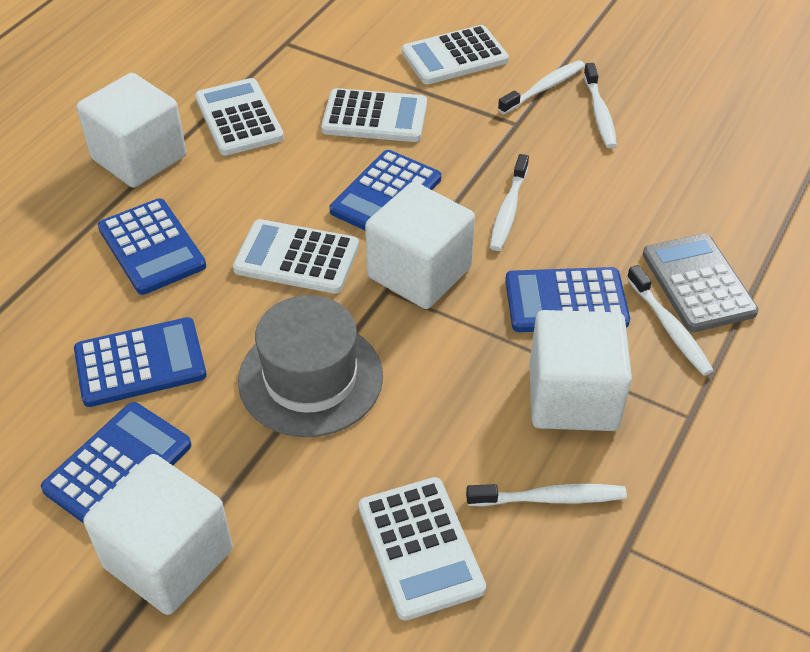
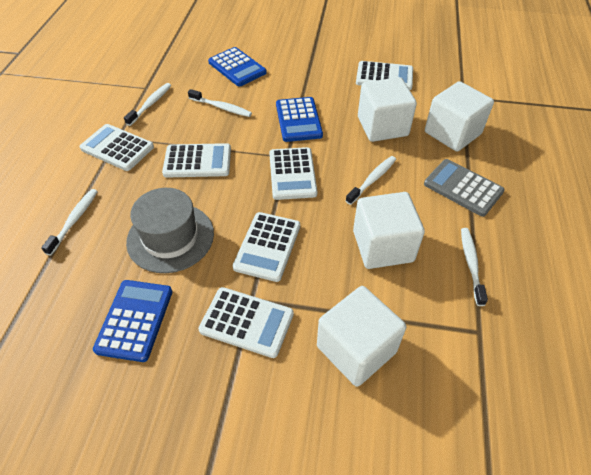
blue calculator: [41,402,191,524] [74,317,207,407] [98,198,206,295] [329,150,441,230] [505,267,630,332] = 5 -> [93,280,173,362] [208,47,267,86] [276,97,323,142] = 3
white calculator: [195,78,284,156] [233,219,359,294] [321,88,427,142] [359,477,486,621] [402,25,509,84] = 5 -> [79,124,154,171] [162,143,231,177] [198,287,294,358] [233,212,300,282] [269,147,317,200] [356,61,413,90] = 6

